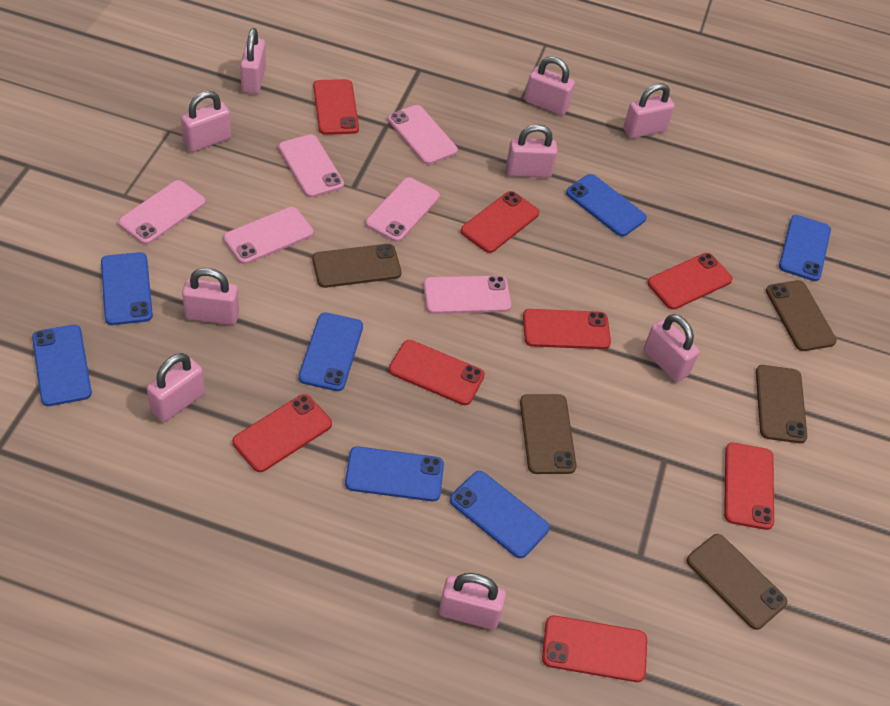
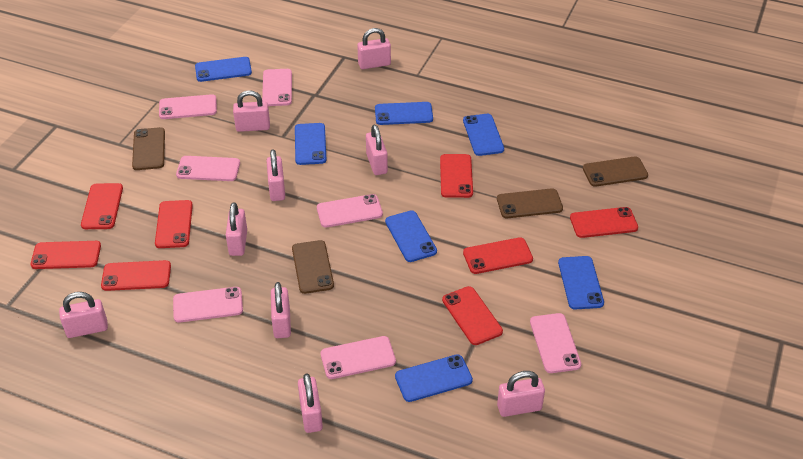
brown phone: [312,244,401,288] [520,394,577,474] [687,534,787,630] [756,365,807,443] [766,280,837,351] = 5 -> [132,127,165,170] [292,240,334,294] [497,188,563,218] [583,156,648,187] = 4
pink phone: [118,180,206,244] [223,207,313,264] [278,134,344,198] [366,177,440,242] [388,105,458,165] [423,276,511,314] = 6 -> [159,94,217,119] [173,287,243,323] [176,156,240,181] [262,69,292,106] [317,194,383,228] [321,336,396,379] [530,313,581,373] = 7

